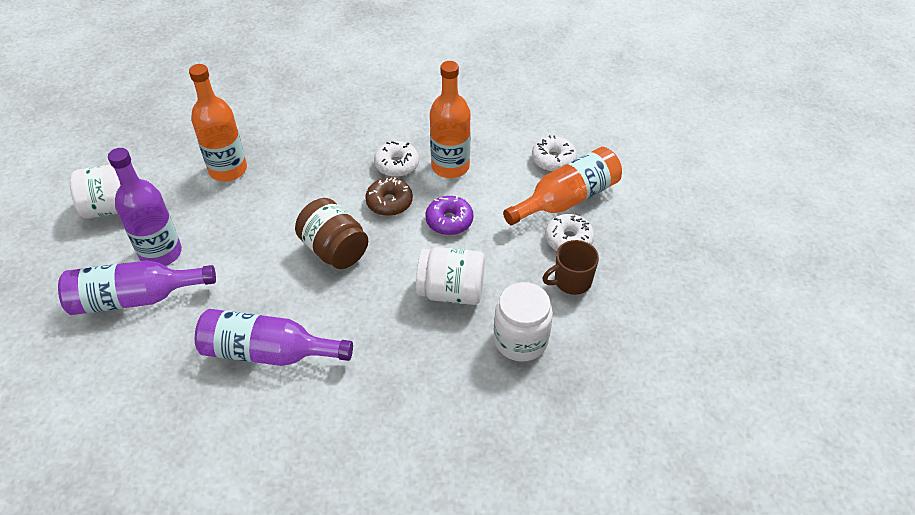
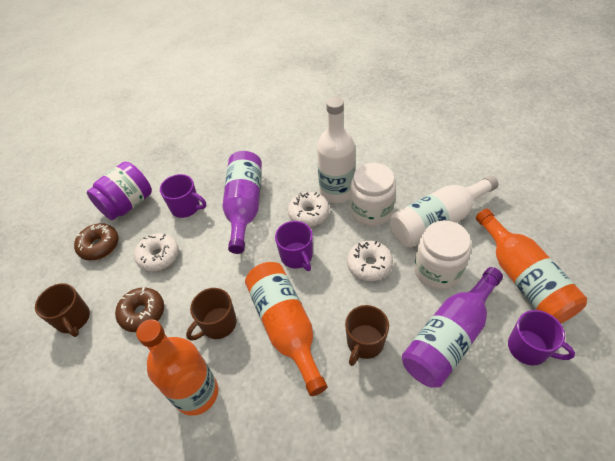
brown donut: [365,177,413,216] = 1 -> [74,223,119,260] [115,287,164,332] = 2
brown jar: [295,198,368,269] = 1 -> none = 0
brown mug: [542,240,599,295] = 1 -> [35,283,90,337] [186,288,237,341] [345,305,389,366] = 3
purple bottle: [58,260,216,315] [108,148,182,266] [195,309,353,366] = 3 -> [223,151,262,254] [402,267,503,388] = 2
purple donut: [425,196,473,235] = 1 -> none = 0
purple jar: none = 0 -> [87,162,152,220] = 1
purple mug: none = 0 -> [160,174,206,218] [275,221,313,271] [508,310,575,365] = 3
white bottle: none = 0 -> [317,97,355,203] [390,175,499,248] = 2
white jar: [70,164,140,219] [416,247,485,305] [494,282,553,362] = 3 -> [350,163,396,226] [414,221,471,290] = 2

